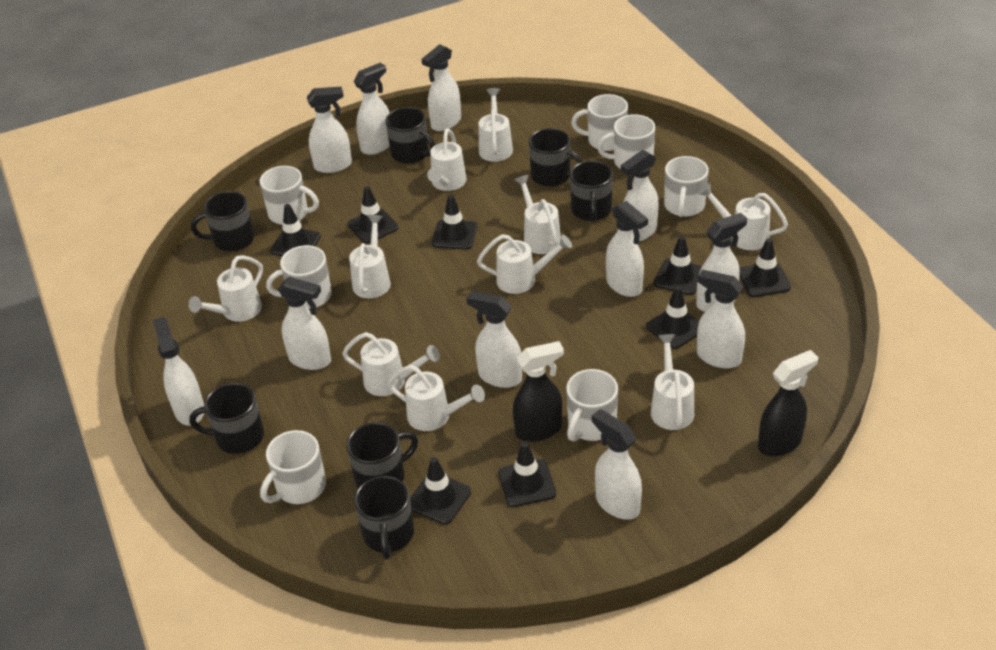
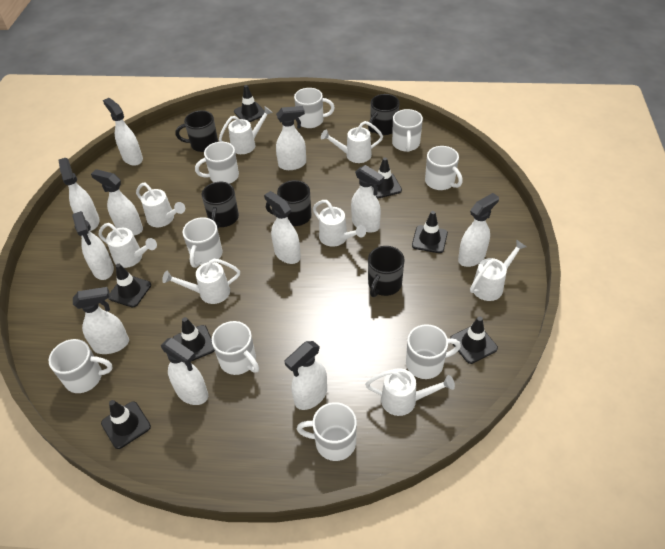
black mug: [189,383,264,454] [191,191,254,252] [347,422,418,488] [354,476,414,559] [386,107,435,164] [529,128,583,187] [570,161,613,222] = 7 -> [176,110,218,152] [202,182,239,228] [266,180,311,226] [368,94,400,135] [368,246,405,297] = 5
black spray bottle: [513,341,564,442] [758,350,818,456] = 2 -> none = 0
black traffic cone: [270,204,321,256] [348,186,399,243] [410,457,471,524] [432,195,477,250] [498,442,556,507] [646,286,699,349] [653,236,702,295] [739,238,791,297] = 8 -> [101,400,151,449] [108,264,151,308] [173,317,215,361] [234,85,265,122] [372,157,402,199] [412,211,448,253] [450,316,498,364] = 7
white mug: [260,166,319,225] [260,430,326,504] [266,245,332,309] [566,369,618,441] [571,94,628,151] [597,114,655,169] [664,156,709,217] = 7 -> [48,339,113,393] [183,217,222,268] [195,142,239,184] [212,321,259,375] [294,88,335,128] [297,402,357,461] [392,109,423,152] [406,324,461,379] [425,146,463,190] = 9
white watering can: [188,255,263,322] [342,332,440,396] [349,215,391,298] [387,365,485,431] [427,128,467,191] [477,234,572,294] [479,88,513,162] [515,175,561,254] [651,334,694,430] [699,183,788,250] = 10 -> [98,223,157,268] [136,183,185,227] [162,259,240,304] [219,107,273,154] [313,200,366,247] [321,121,383,163] [365,368,455,416] [470,239,527,301] = 8

